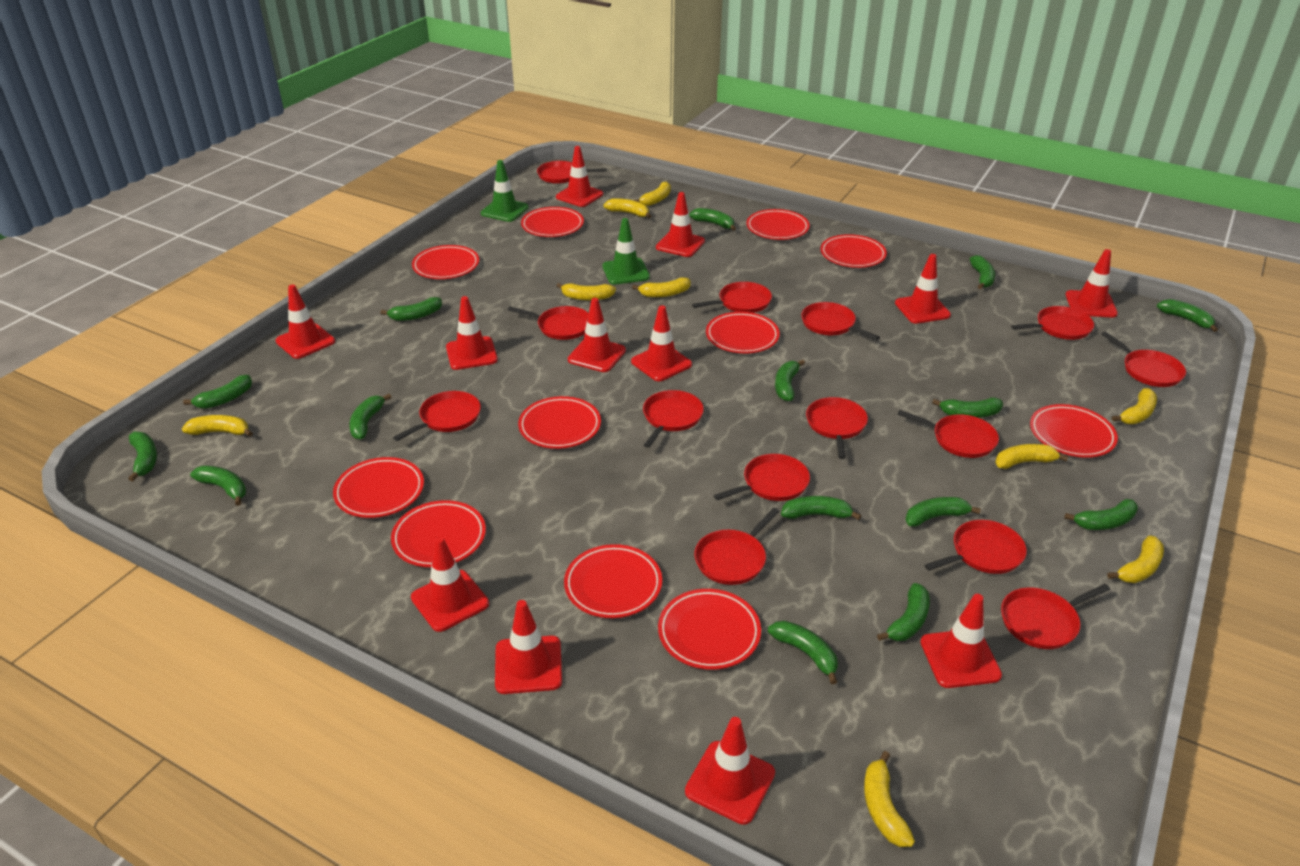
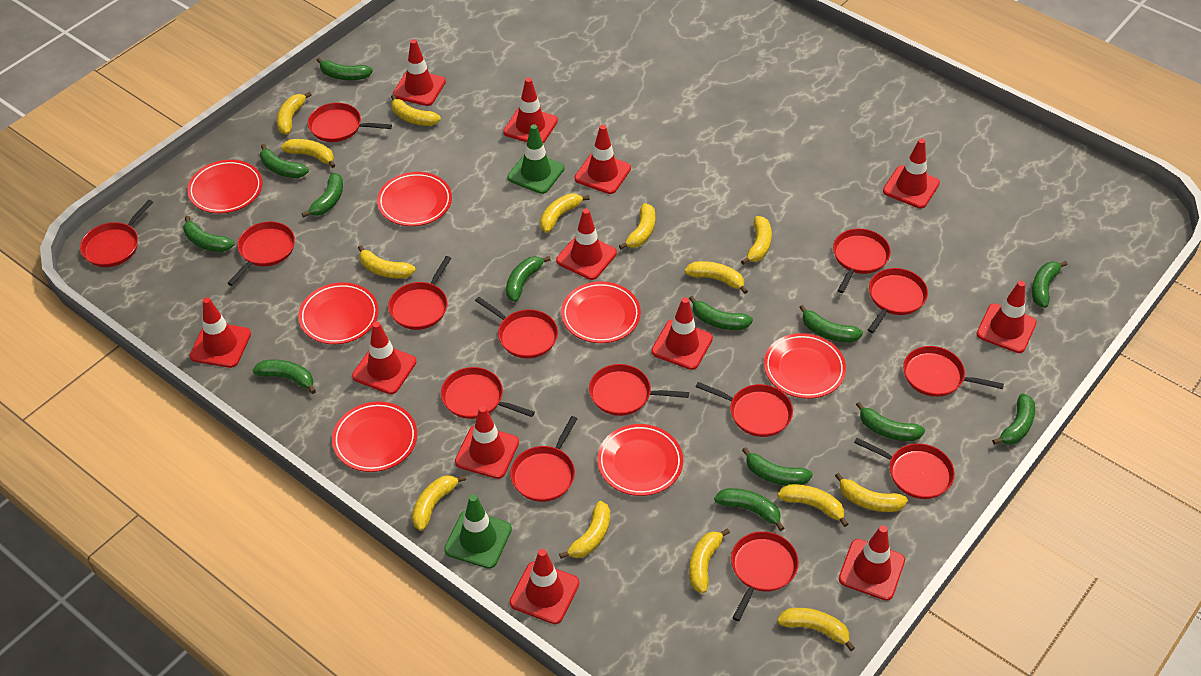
green banana: [128,432,157,481] [183,375,252,409] [190,466,246,506] [349,394,391,440] [381,297,442,321] [689,208,736,231] [768,621,838,684] [775,359,805,401] [781,496,861,520] [877,583,930,641] [905,497,981,527] [932,398,1003,418] [970,255,995,289] [1064,499,1138,530] [1157,299,1218,332] = 15 -> [183,216,235,252] [252,360,316,394] [260,144,309,178] [302,173,343,217] [316,58,373,80] [506,256,551,302] [689,296,753,330] [714,488,784,531] [742,447,813,486] [799,305,863,342] [856,402,925,441] [992,393,1035,445] [1032,261,1067,308] = 13
red plate: [333,457,424,518] [391,500,486,567] [412,245,479,279] [518,396,601,449] [521,207,584,237] [564,544,662,618] [658,589,761,670] [706,312,780,353] [746,209,810,240] [820,234,887,268] [1030,404,1118,458] = 11 -> [187,160,262,213] [298,282,379,344] [332,402,417,472] [377,172,452,226] [561,281,641,343] [597,424,683,496] [764,333,846,399] = 7
yellow banana: [182,415,253,437] [557,283,616,300] [603,198,651,218] [632,277,691,297] [634,182,671,206] [864,751,915,847] [995,444,1068,469] [1107,536,1164,583] [1112,388,1157,424] = 9 -> [277,92,312,134] [281,139,336,168] [358,245,415,279] [391,95,441,126] [412,475,466,531] [540,193,590,233] [559,501,610,559] [619,203,655,249] [685,261,748,294] [689,528,730,593] [741,216,772,265] [777,484,848,527] [777,608,855,651] [835,473,908,512] = 14

